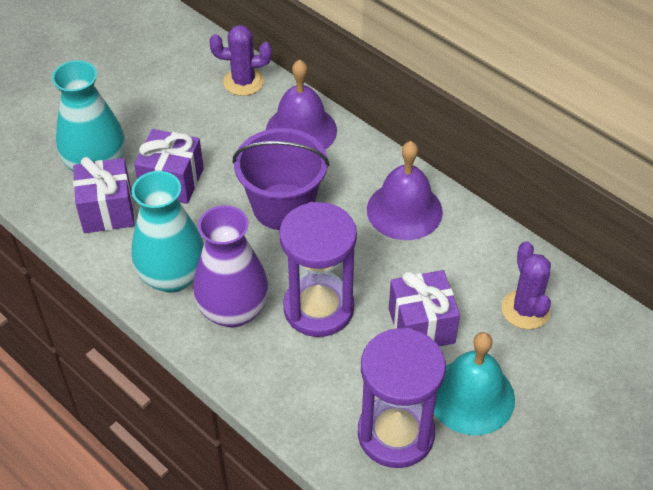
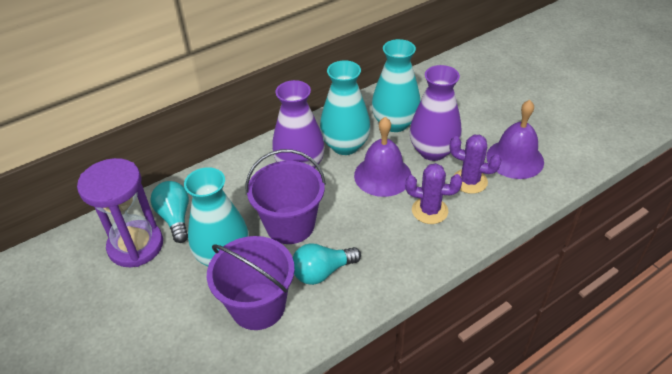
purple bucket: [232,128,330,230] = 1 -> [207,236,295,330] [246,149,326,244] = 2
purple gift: [73,157,135,233] [134,129,204,204] [389,270,460,346] = 3 -> none = 0
purple hourglass: [279,202,357,337] [358,328,446,468] = 2 -> [77,158,163,267] = 1
purple vase: [193,205,269,327] = 1 -> [272,80,325,168] [410,65,461,161] = 2
turquoise bell: [434,332,515,435] = 1 -> none = 0
turquoise light bulb: none = 0 -> [150,181,189,243] [292,243,361,285] = 2
turquoise vase: [52,60,125,172] [131,171,204,293] = 2 -> [184,167,249,266] [320,60,371,155] [372,39,420,132] = 3

